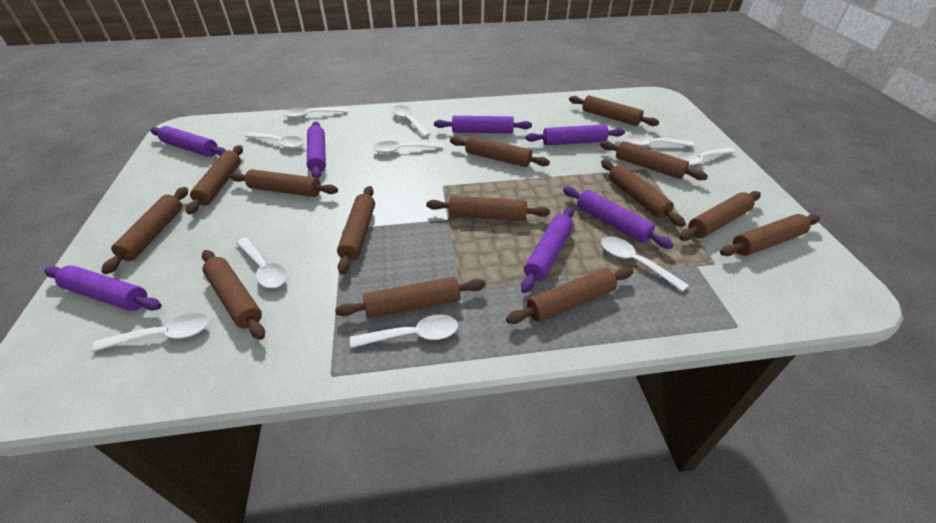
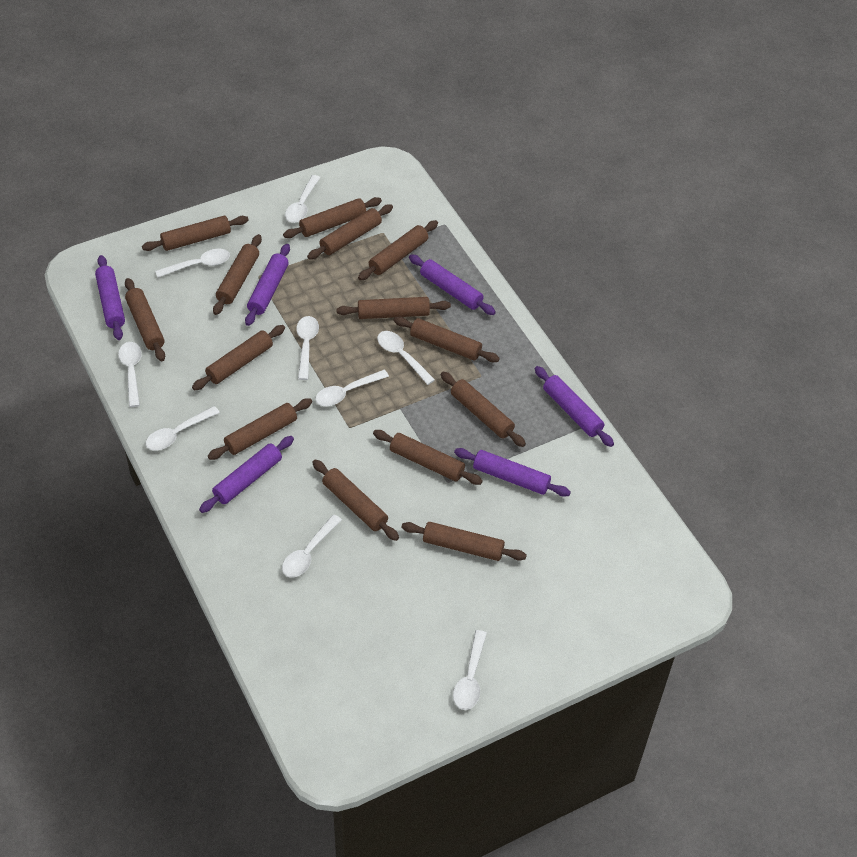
purple rolling pin: [44,265,162,311] [150,126,226,157] [307,121,326,179] [434,116,532,133] [521,207,574,293] [525,124,625,145] [563,187,674,249] = 7 -> [95,255,125,340] [199,436,294,513] [245,244,290,326] [409,254,496,315] [454,448,571,497] [535,366,614,447] = 6
white spoon: [92,313,209,352] [236,237,287,288] [245,132,304,149] [283,107,348,118] [350,314,458,348] [373,141,443,153] [392,105,431,137] [601,236,688,292] [625,134,695,147] [676,147,736,166] = 10 -> [118,342,142,407] [146,406,220,451] [155,249,230,278] [282,515,342,577] [285,175,320,223] [296,316,319,380] [315,370,389,406] [377,331,435,385] [453,630,487,710] = 9

